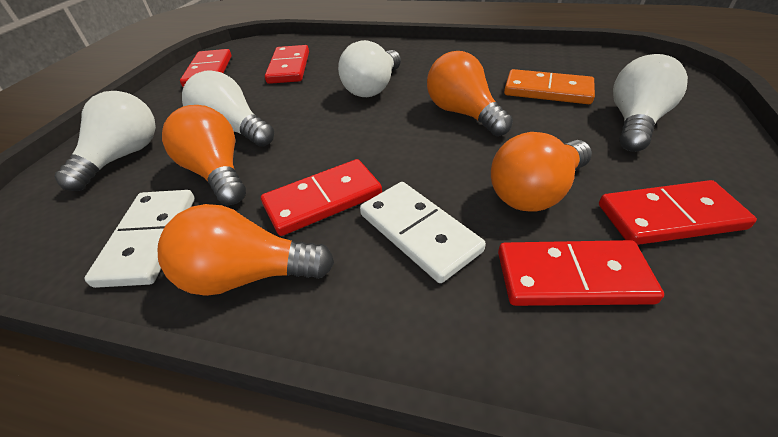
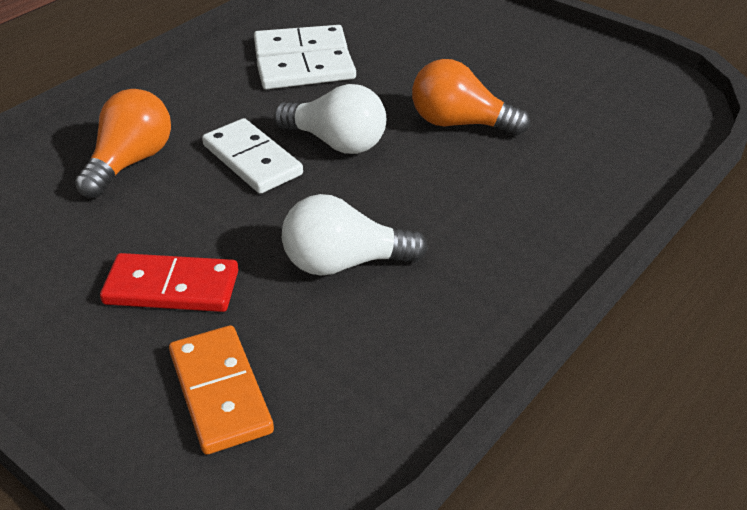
orange light bulb: [158,204,334,296] [162,105,246,205] [427,51,513,136] [491,132,592,211] = 4 -> [75,89,171,198] [412,59,530,136] = 2
red domino: [180,49,232,87] [261,159,382,236] [265,45,309,84] [498,240,664,306] [599,180,757,245] = 5 -> [100,253,239,312] = 1
white domino: [84,190,195,288] [360,182,486,283] = 2 -> [202,118,303,194] [254,25,347,58] [257,47,356,89] = 3
white light bulb: [55,91,156,191] [182,70,274,146] [338,40,401,97] [613,54,688,152] = 4 -> [274,84,386,154] [282,194,428,276] = 2

